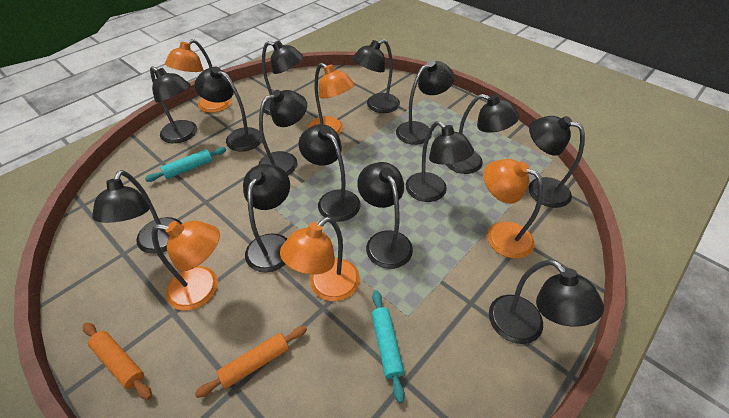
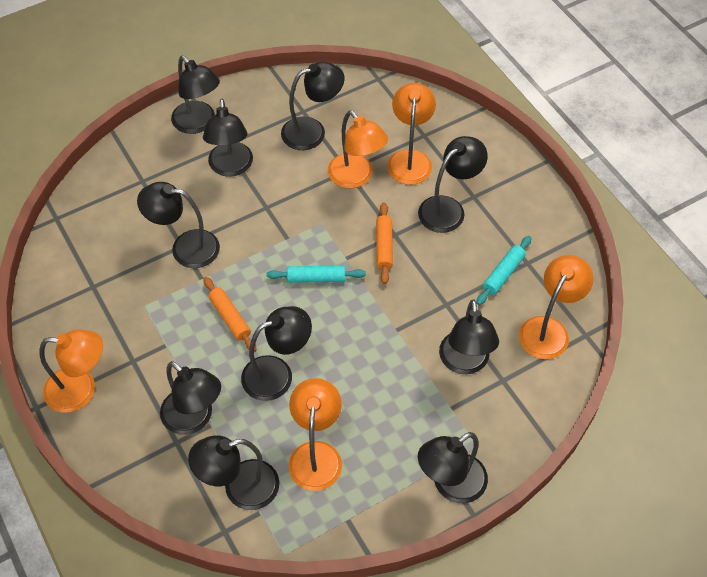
black lamp: [92,170,182,254] [150,66,197,143] [194,67,262,152] [243,164,290,272] [258,90,307,175] [262,41,303,115] [299,124,361,222] [352,39,400,113] [357,162,413,269] [396,60,454,145] [406,121,474,202] [446,94,519,174] [489,259,604,344] [529,116,585,208] = 14 -> [137,182,220,268] [160,361,221,435] [171,56,220,134] [188,435,279,510] [203,99,253,177] [241,306,312,401] [281,62,344,150] [418,136,488,233] [418,432,488,503] [439,299,499,374] = 10

